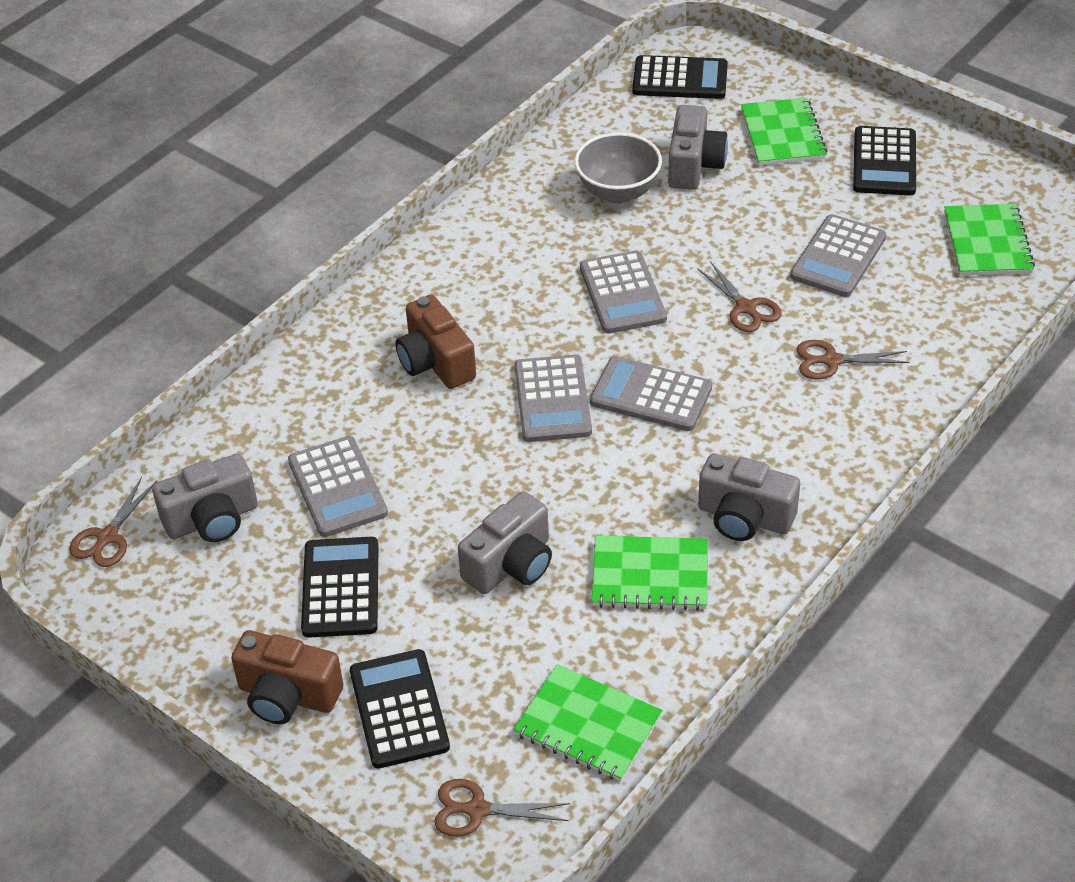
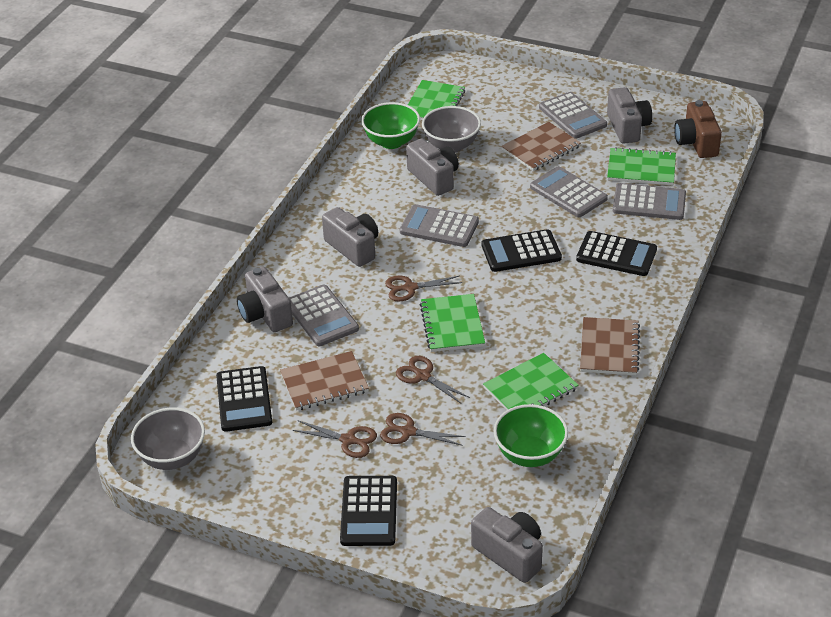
brown camera: [231,630,343,724] [395,295,476,389] = 2 -> [674,100,722,158] = 1
brown notebook: none = 0 -> [280,351,369,411] [501,122,581,171] [580,317,640,375] = 3
green bowl: none = 0 -> [361,102,420,149] [494,404,568,467] = 2
grey bowl: [574,132,662,204] = 1 -> [131,408,205,470] [422,106,481,153] = 2
grey camera: [152,454,258,542] [458,491,552,594] [668,105,728,190] [698,453,800,541] = 4 -> [237,267,293,332] [322,207,378,267] [406,138,459,196] [471,507,543,583] [607,87,652,144] = 5

